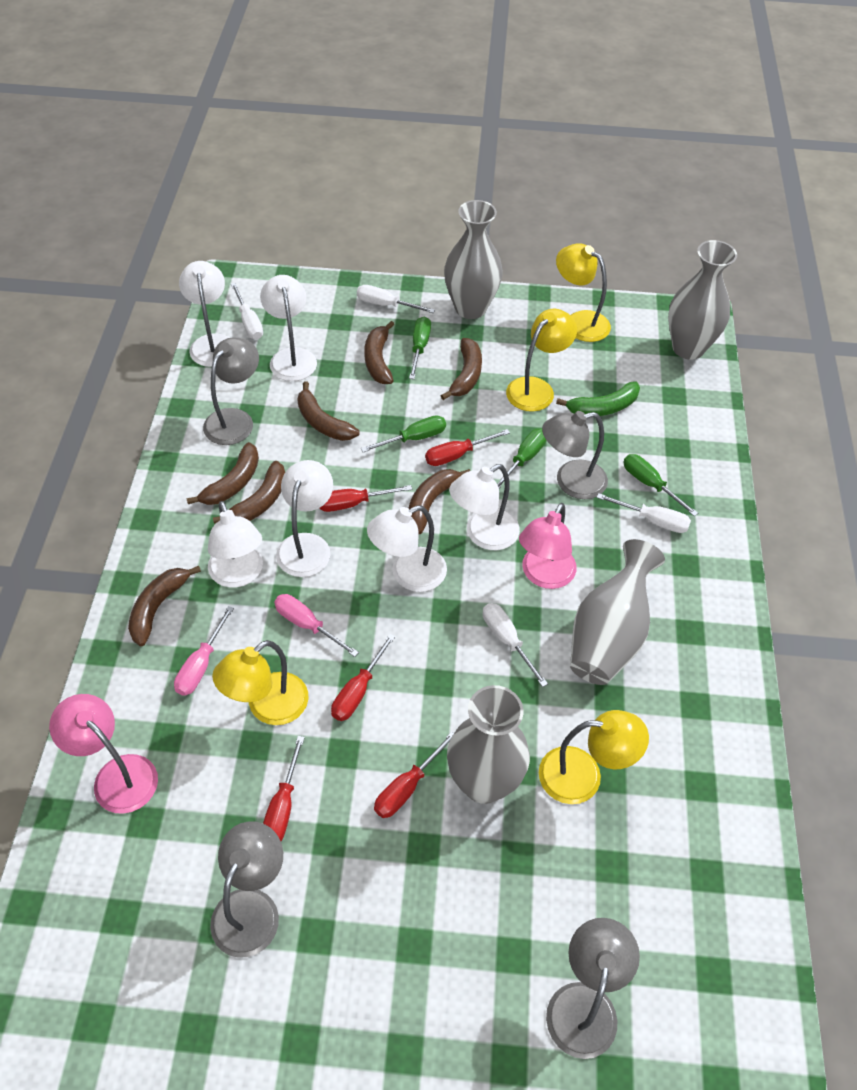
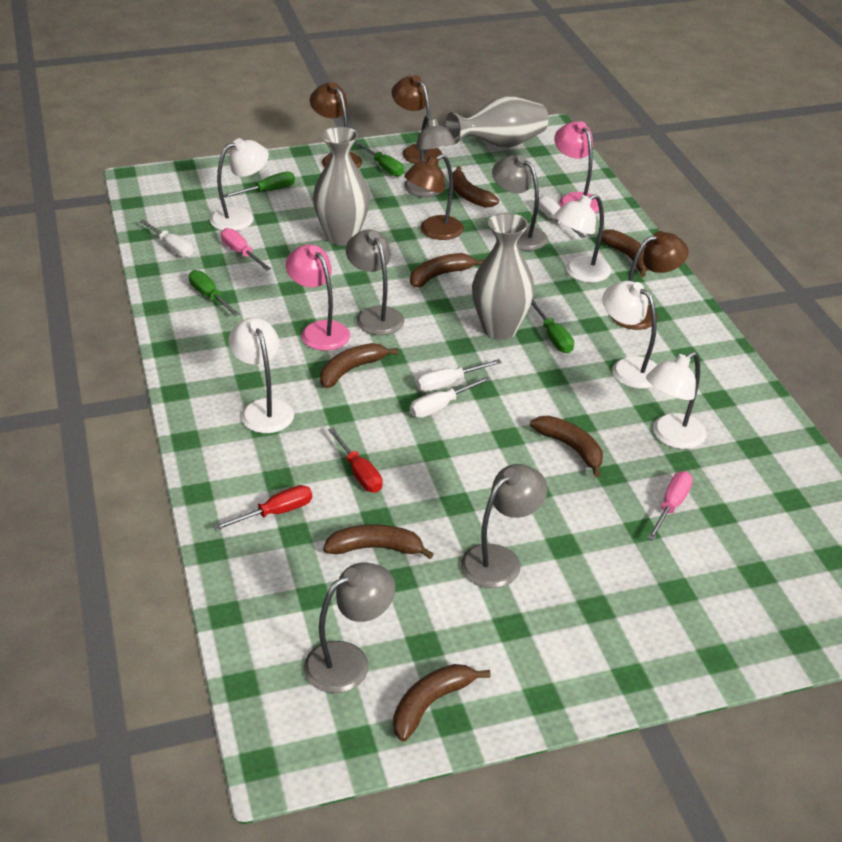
brown lamp: none = 0 -> [310,82,362,168] [392,75,442,164] [404,154,464,240] [611,231,688,330] = 4
green banana: [556,381,640,416] = 1 -> none = 0
grey lamp: [203,337,259,445] [210,821,283,958] [542,411,608,499] [546,918,640,1059] = 4 -> [304,562,396,693] [346,230,404,335] [404,115,456,197] [461,464,547,588] [492,155,548,251] = 5
grey vase: [444,200,503,319] [447,685,530,804] [570,539,665,685] [668,240,737,360] = 4 -> [313,127,370,246] [445,96,548,147] [472,213,534,340] = 3
red screwdriver: [263,736,305,841] [320,485,412,512] [331,634,395,721] [374,732,454,818] [425,429,510,466] = 5 -> [213,485,312,531] [328,428,383,493] = 2
white lamp: [179,261,230,367] [208,501,263,588] [260,275,317,381] [276,460,333,577] [367,505,447,592] [449,464,520,550] = 6 -> [210,138,269,231] [228,318,294,433] [554,194,611,282] [603,281,657,389] [646,352,707,449] = 5
yellow lamp: [212,640,309,725] [506,309,577,412] [539,710,649,804] [556,243,611,342] = 4 -> none = 0

